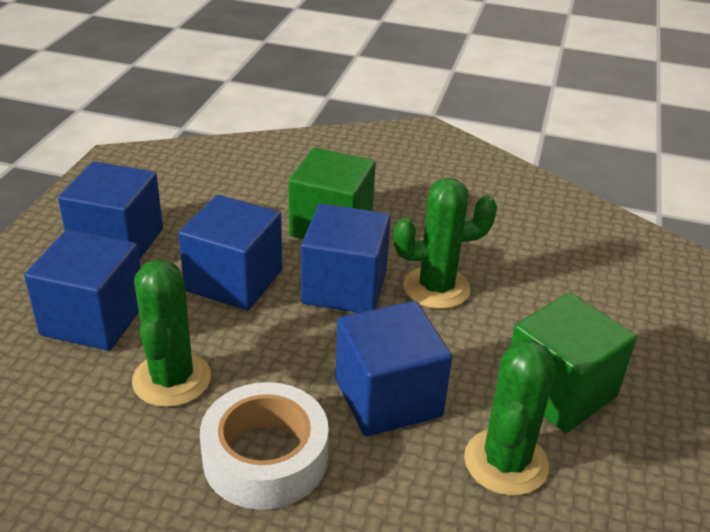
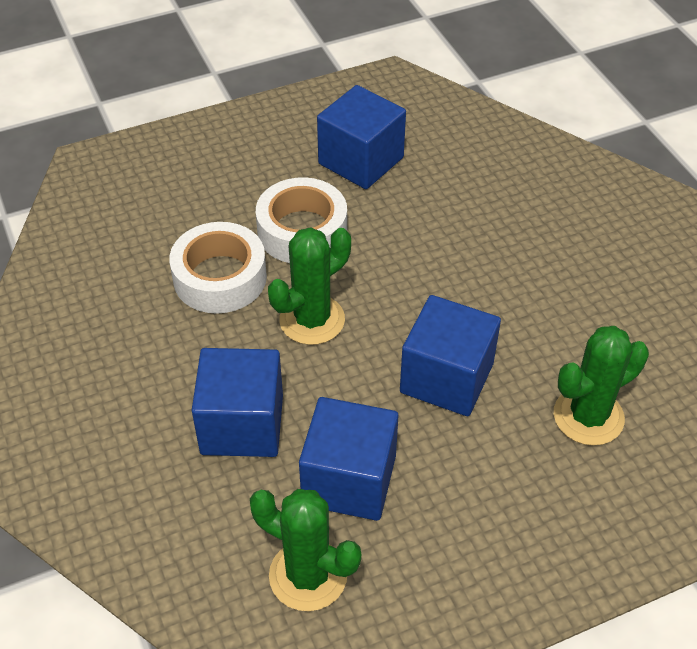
blue cube: [24,229,141,351] [58,161,163,259] [178,195,282,310] [301,204,391,313] [335,301,452,437] = 5 -> [192,348,283,457] [299,397,398,521] [317,85,406,189] [400,295,501,416] = 4
green cube: [288,148,376,239] [510,293,637,433] = 2 -> none = 0
white tape: [200,382,329,510] = 1 -> [169,222,267,313] [256,177,347,263] = 2

